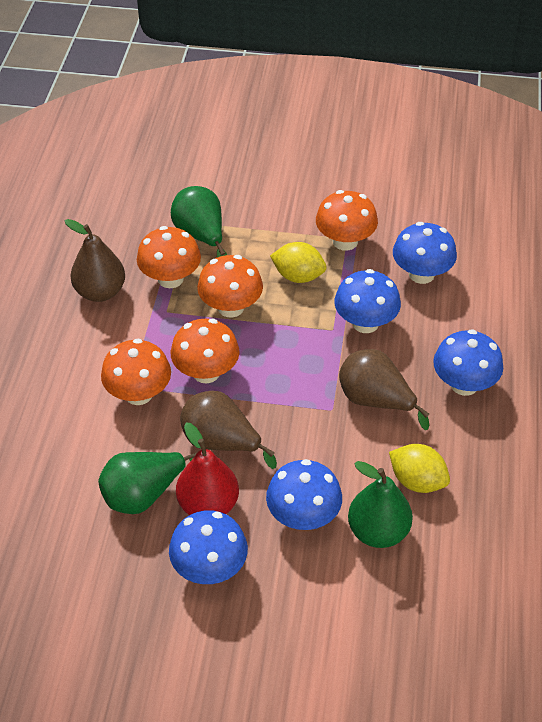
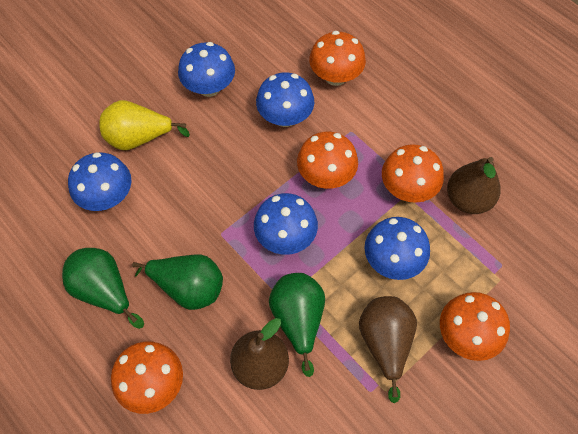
red pear: [176,422,239,515] = 1 -> none = 0
yellow lemon: [270,242,327,283] [389,444,450,493] = 2 -> none = 0
yellow pear: none = 0 -> [99,100,190,150] = 1

